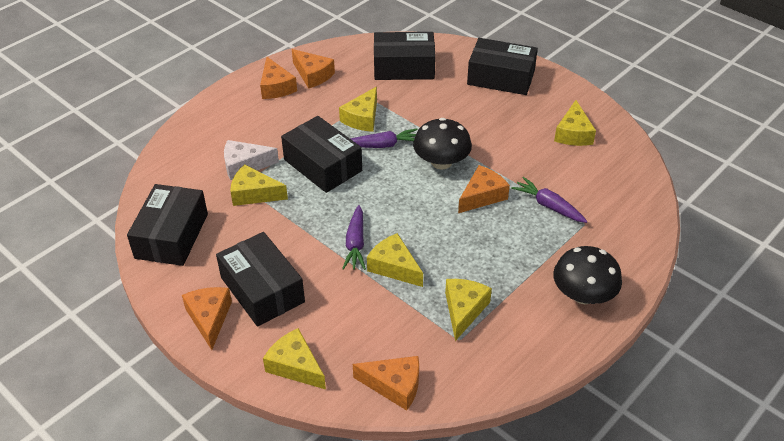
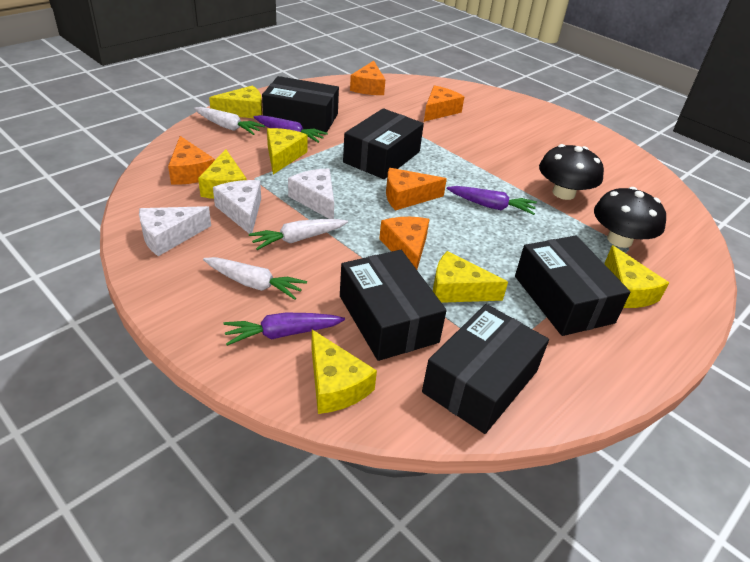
white carrot: none = 0 -> [194,107,265,135] [203,257,307,300] [249,219,348,250] = 3
white cheese: [224,140,279,180] = 1 -> [139,206,211,256] [213,180,261,234] [288,169,334,219] = 3

